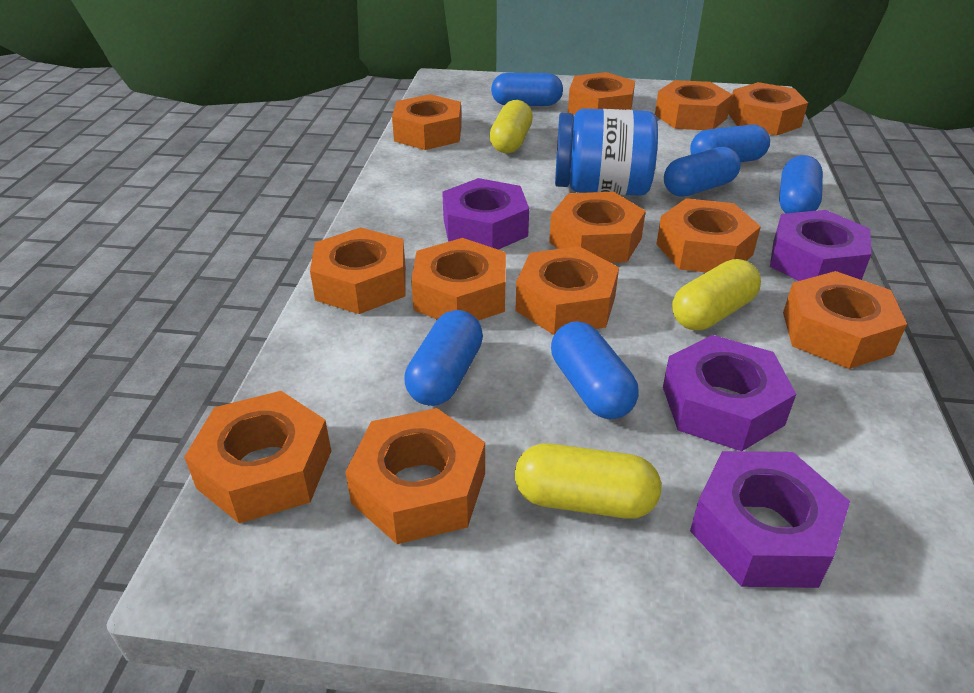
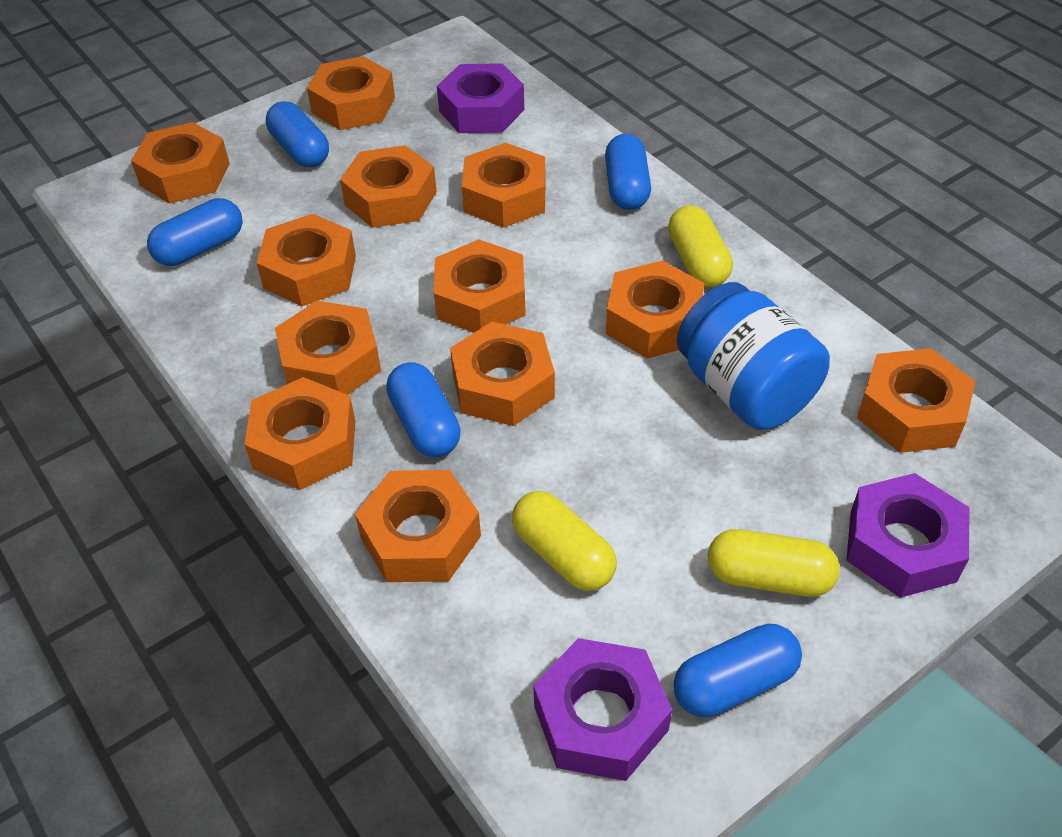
blue capsule: [404,310,483,406] [491,73,563,106] [551,321,639,419] [664,147,741,197] [690,124,770,162] [779,155,823,213] = 6 -> [147,198,243,266] [266,101,329,167] [386,362,461,457] [605,134,651,210] [674,624,802,717] = 5
purple nut: [442,178,529,250] [663,335,796,451] [690,451,850,588] [770,210,871,281] = 4 -> [437,63,524,133] [533,638,672,781] [846,473,969,598] = 3

